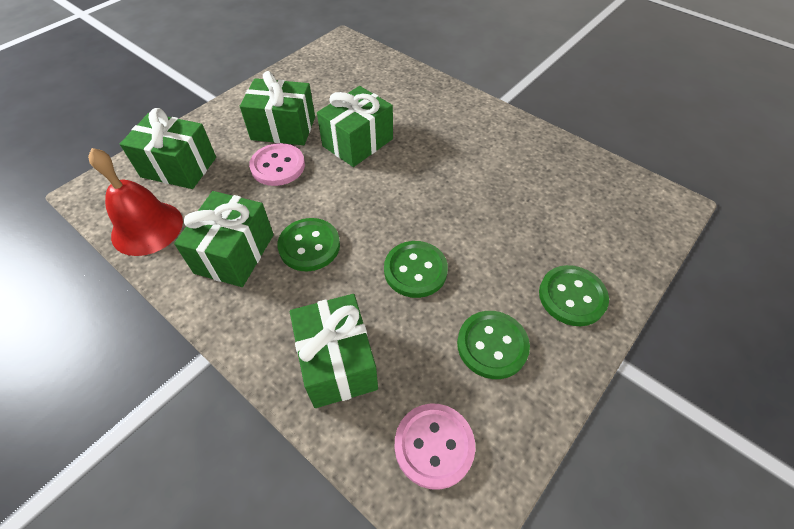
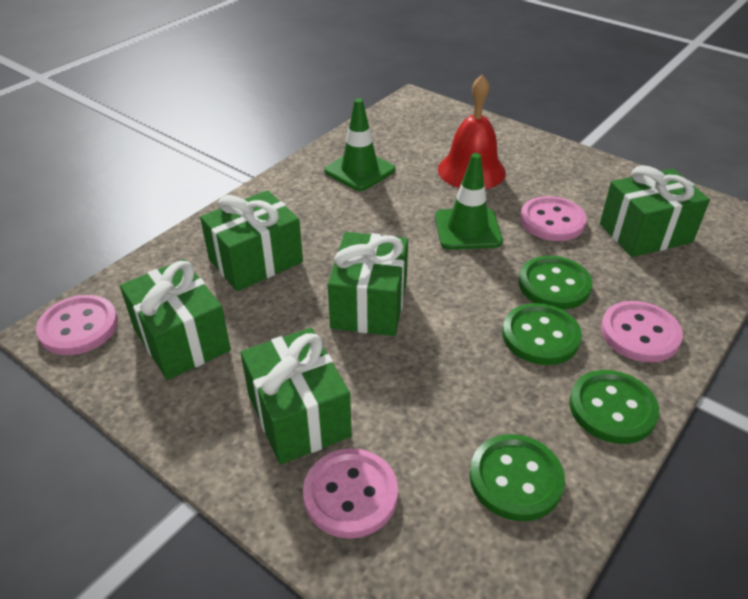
green traffic cone: none = 0 -> [324,98,395,191] [435,153,503,250] = 2
pink button: [249,143,305,186] [395,404,476,490] = 2 -> [36,295,118,355] [303,448,398,539] [520,196,587,241] [601,301,683,362] = 4

